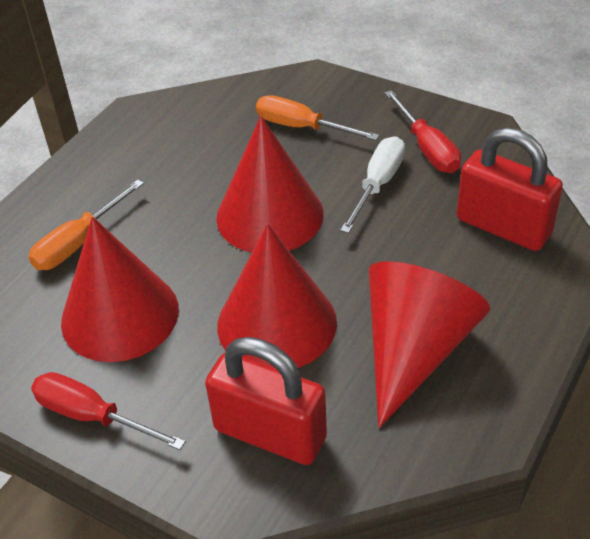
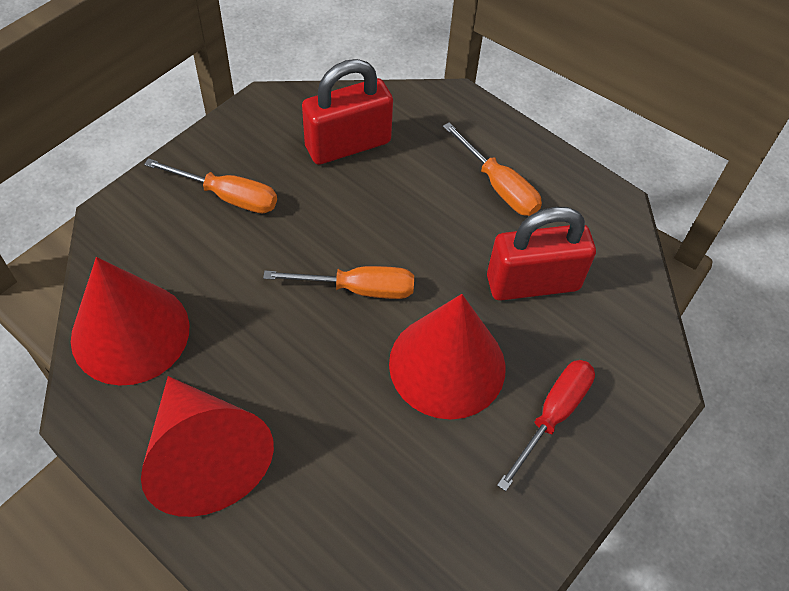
orange screwdriver: [29,180,144,270] [256,95,379,140] = 2 -> [144,158,277,213] [263,266,414,299] [443,122,542,216] = 3
red cone: [61,217,179,362] [216,116,324,253] [217,224,337,368] [369,261,490,428] = 4 -> [71,257,189,386] [141,376,274,517] [389,294,506,420] = 3
red screwdriver: [31,372,186,450] [385,90,461,173] = 2 -> [497,360,595,491] = 1
white screwdriver: [340,136,405,233] = 1 -> none = 0

